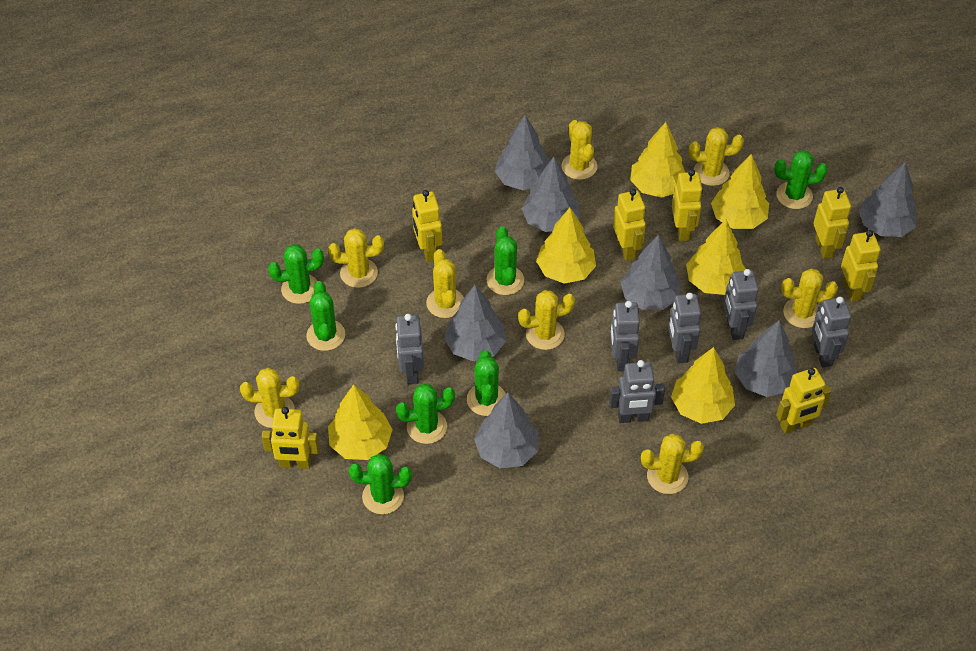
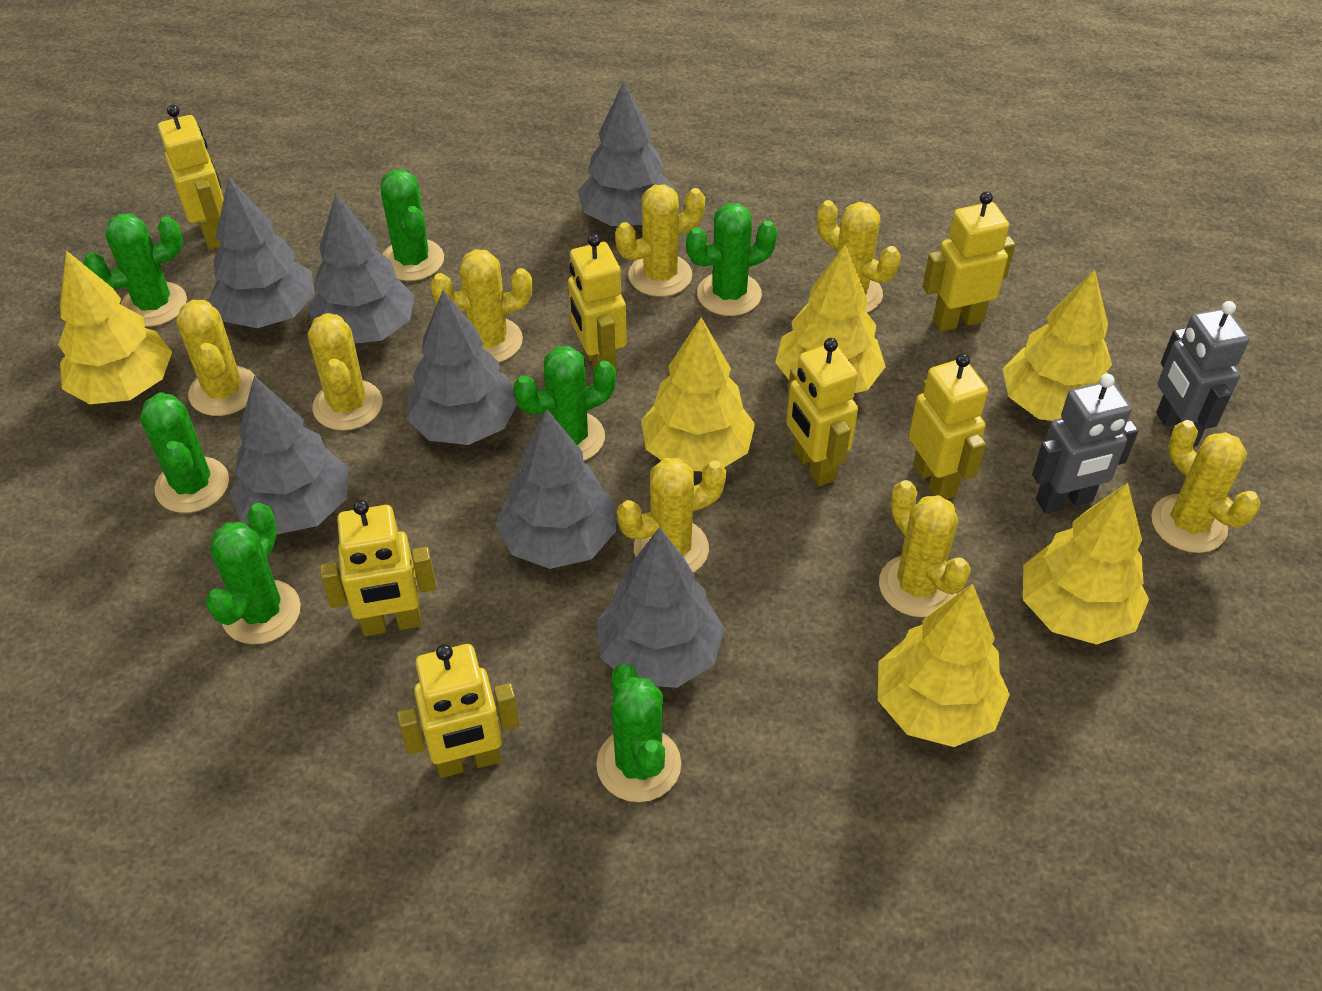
grey robot: [395,314,424,384] [609,360,665,423] [610,301,640,371] [668,292,701,363] [723,269,759,340] [812,296,851,368] = 6 -> [1032,374,1139,514] [1156,301,1249,447] = 2

